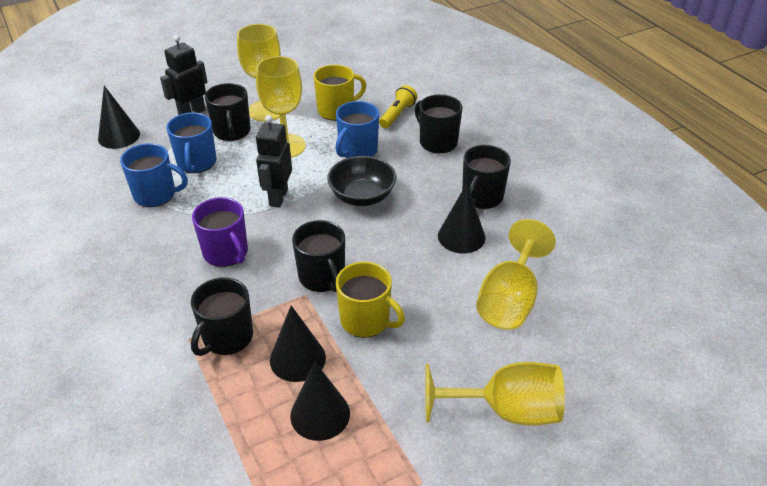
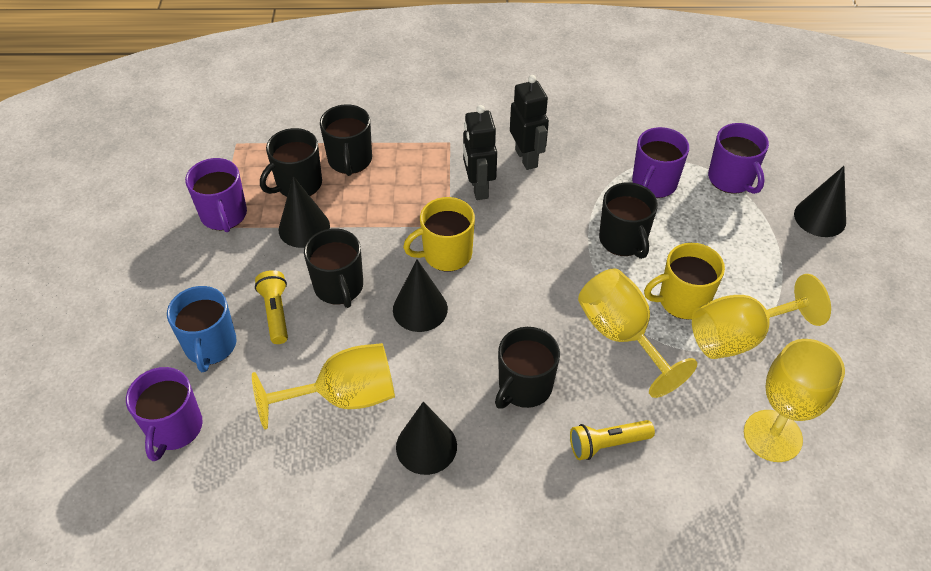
black bowl: [327,156,396,206] = 1 -> none = 0
blue mug: [120,143,188,207] [166,112,216,173] [336,101,379,158] = 3 -> [167,286,237,372] = 1
purple mug: [192,197,248,267] = 1 -> [126,367,203,461] [185,158,247,232] [632,127,689,198] [708,123,769,194] = 4
yellow flashlight: [379,85,417,128] = 1 -> [255,270,288,344] [570,420,655,460] = 2

